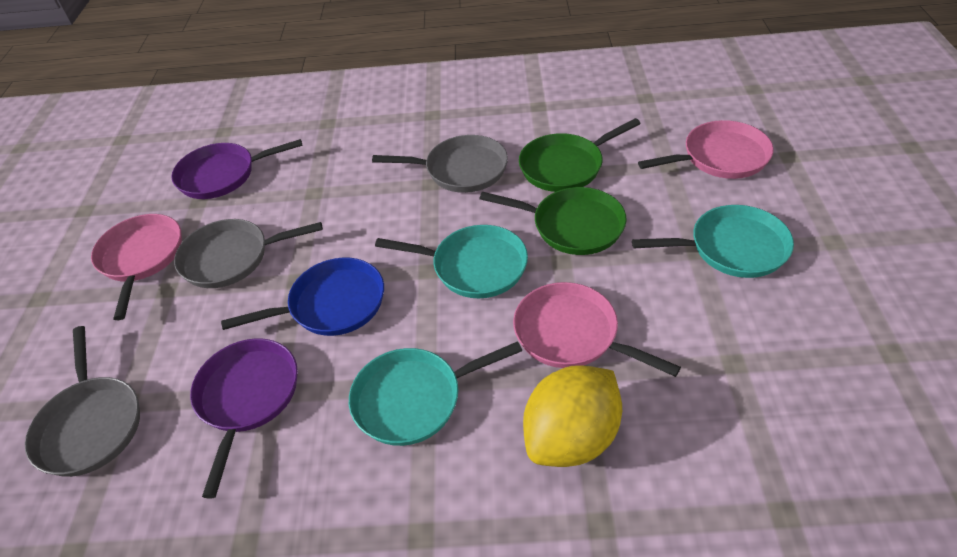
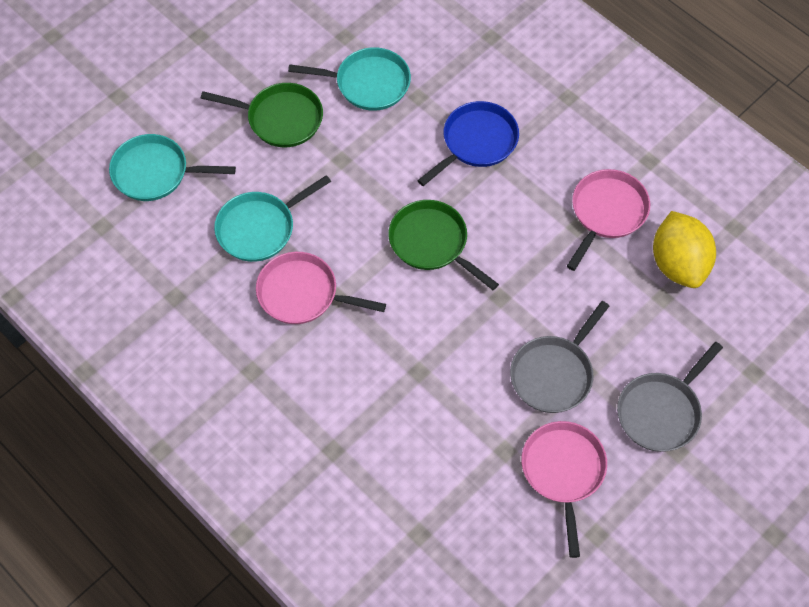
grey pan: [25,326,140,477] [174,219,323,288] [372,135,508,193] = 3 -> [510,301,609,413] [617,342,723,452] = 2
purple pan: [171,139,302,199] [190,338,298,499] = 2 -> none = 0

